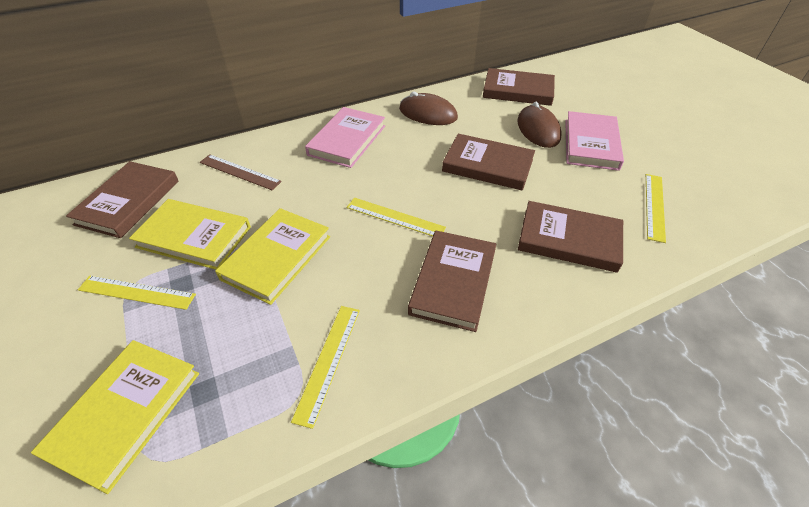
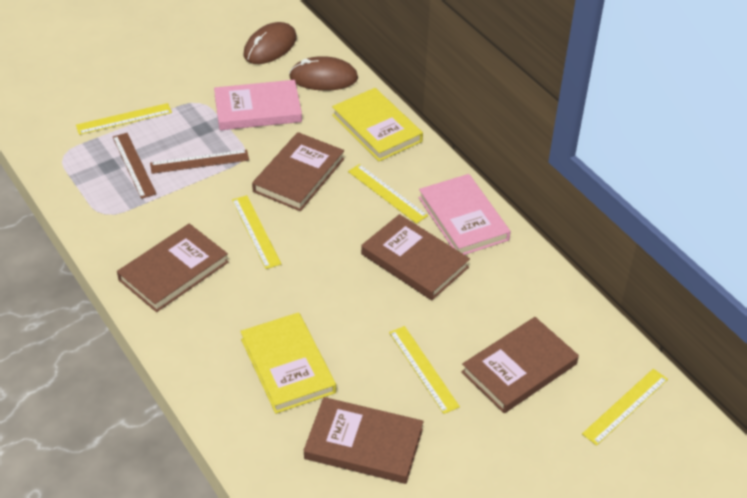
brown ruler: [200,154,282,190] = 1 -> [113,133,157,199] [150,150,249,174] = 2
yellow book: [31,340,199,494] [129,199,251,270] [215,208,330,305] = 3 -> [240,312,336,414] [332,88,423,161] = 2
yellow ruler: [78,276,196,310] [291,306,360,429] [347,198,446,236] [646,174,666,243] = 4 -> [76,103,172,135] [232,195,282,269] [348,164,428,224] [389,326,460,414] [582,369,668,446] = 5

